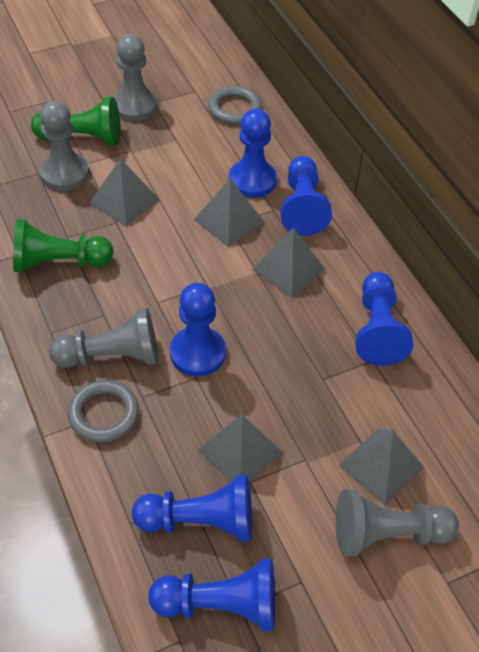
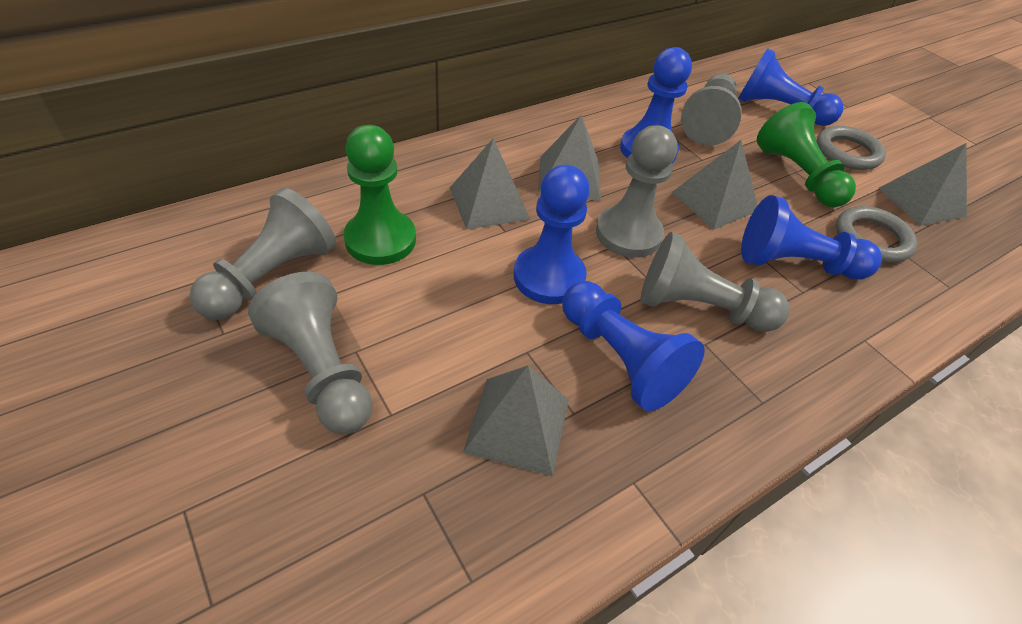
blue pawn: [132,475,252,542] [148,559,275,631] [170,283,226,377] [229,109,277,198] [281,156,332,236] [355,272,413,366] = 6 -> [514,165,590,304] [562,281,705,411] [620,47,692,163] [738,48,843,126] [741,195,882,280] = 5
grey pawn: [40,101,89,191] [49,308,158,368] [113,34,157,121] [336,489,459,556] = 4 -> [189,188,336,320] [248,272,373,434] [596,125,677,258] [641,232,789,332] [681,74,742,146] = 5

